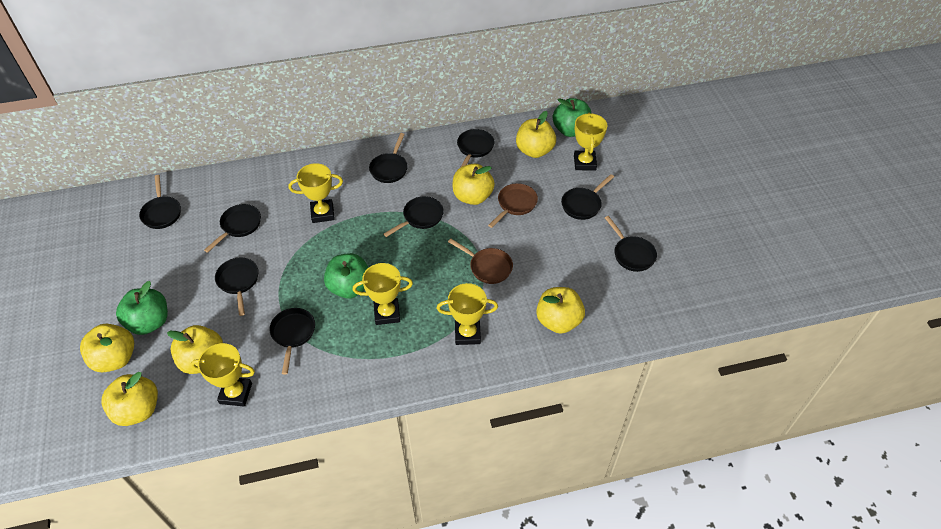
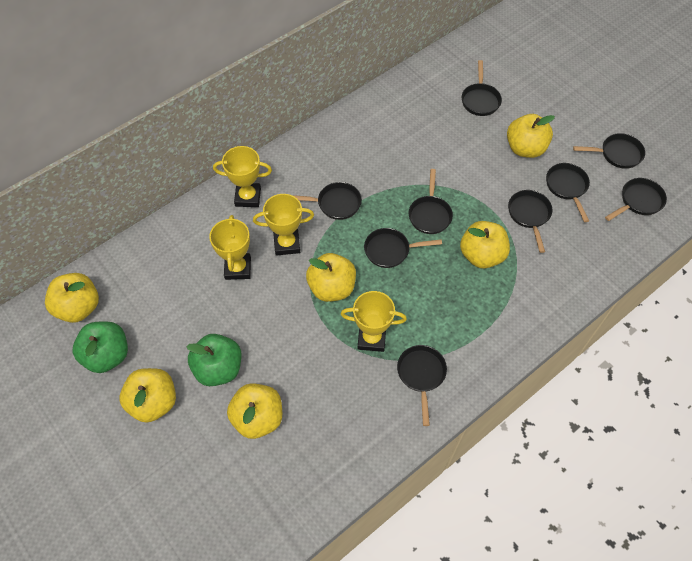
brown pan: [448,239,513,284] [488,183,538,228] = 2 -> none = 0
green apple: [116,281,168,335] [324,253,369,298] [553,98,592,137] = 3 -> [73,321,128,373] [186,334,241,386] = 2
yellow trophy: [190,343,255,406] [289,163,343,223] [353,263,413,325] [437,283,498,345] [574,113,607,170] = 5 -> [209,215,251,280] [213,146,272,207] [253,194,314,256] [340,291,407,352] = 4

